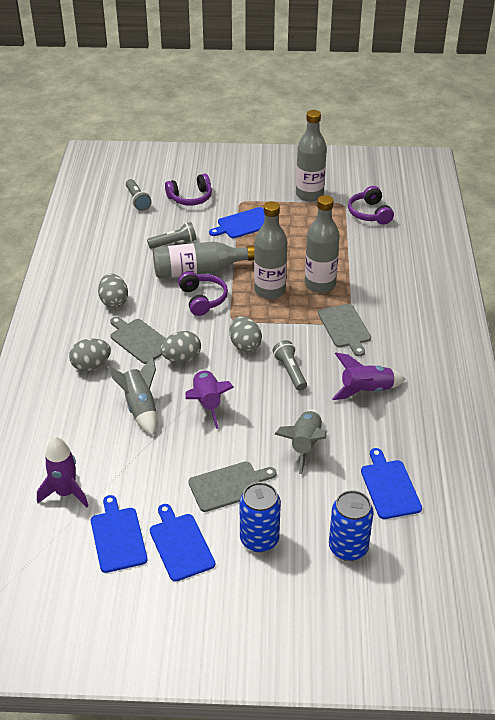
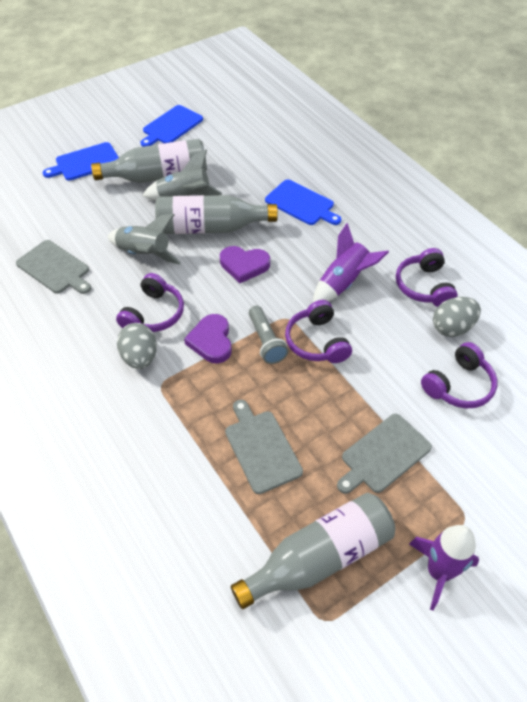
blue can: [240,482,281,552] [329,490,373,561] = 2 -> none = 0
blue cutting board: [91,495,148,573] [150,504,215,582] [209,207,265,238] [361,448,422,519] = 4 -> [43,142,119,181] [140,105,203,147] [265,180,341,225] = 3
grey bottle: [153,241,255,279] [254,201,287,299] [296,110,327,202] [305,195,340,293] = 4 -> [91,139,207,183] [155,195,278,234] [231,493,395,609] = 3
grey egg: [69,339,111,371] [98,274,128,308] [160,331,201,362] [229,316,262,352] = 4 -> [117,323,157,369] [433,297,481,337] = 2
grey flashlight: [126,179,152,211] [147,222,196,249] [273,340,307,391] = 3 -> [249,306,288,364] = 1
purple headphones: [165,174,212,206] [178,271,228,316] [348,186,394,225] = 3 -> [116,273,184,332] [285,300,352,363] [396,248,458,307] [421,342,497,408] = 4
purple heart: none = 0 -> [184,314,232,363] [220,246,270,283] = 2
purple rocket: [37,436,88,507] [185,369,234,429] [332,353,406,400] = 3 -> [313,223,389,302] [409,525,479,610] = 2

